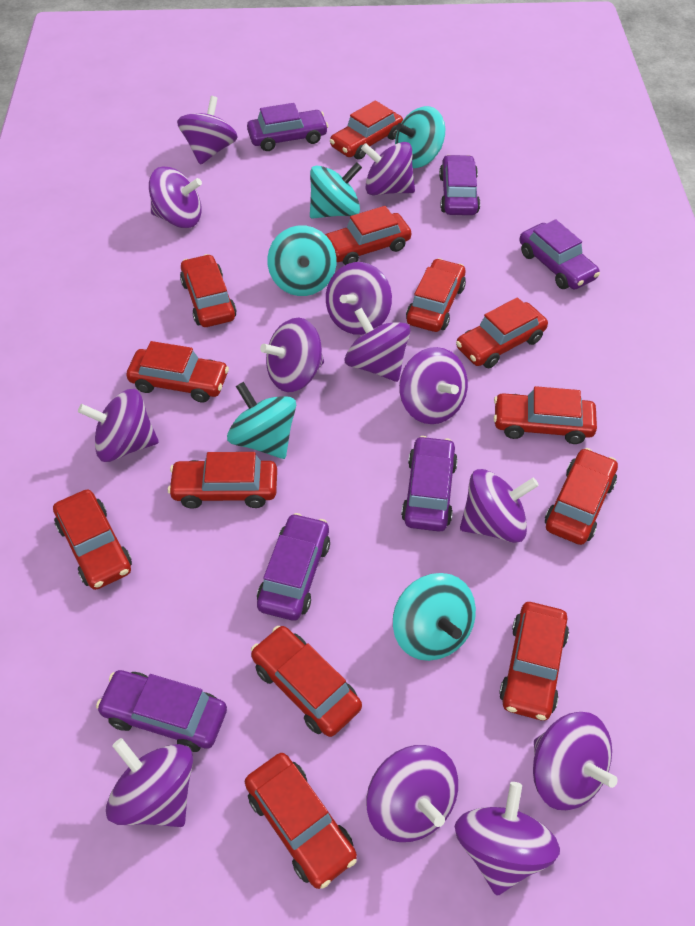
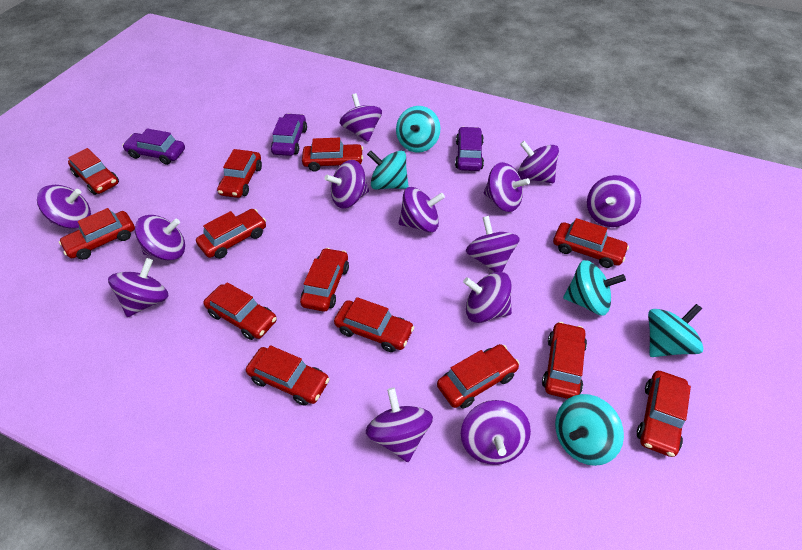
purple car: [96,670,227,752] [247,103,328,151] [257,513,330,621] [401,436,458,532] [439,155,480,215] [519,219,600,289] = 6 -> [122,128,185,165] [271,113,307,156] [455,127,484,171] = 3

